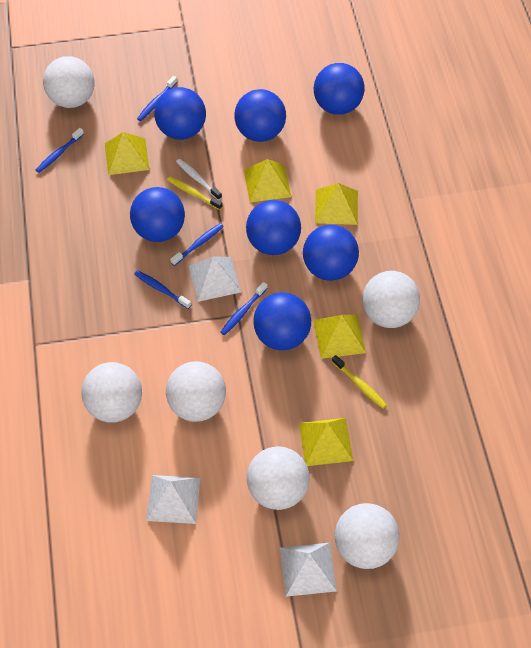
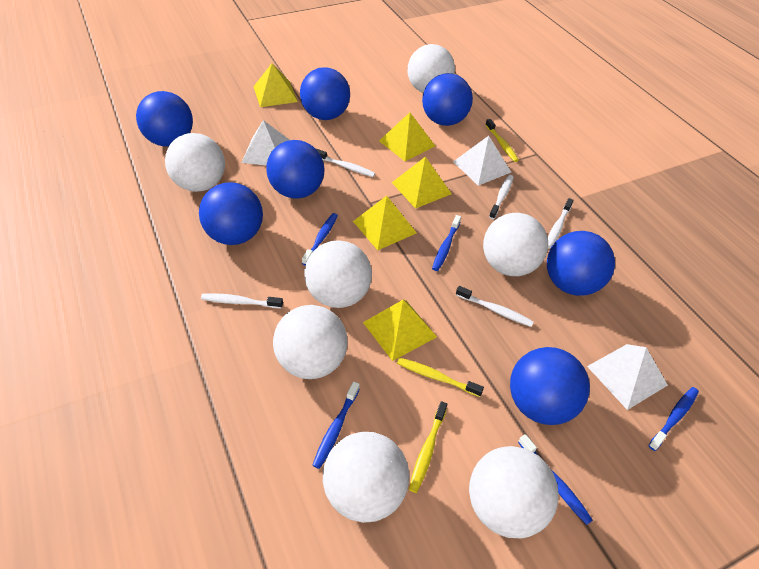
white ball: [43,56,95,108] [81,362,142,422] [166,361,226,422] [247,446,310,510] [335,503,399,569] [362,271,420,328] = 6 -> [165,133,225,192] [273,305,348,379] [304,240,372,308] [323,432,409,523] [408,44,455,93] [469,446,558,539] [483,213,548,276] = 7
white toothbrush: [176,159,222,200] = 1 -> [201,293,283,309] [316,149,375,177] [456,286,534,327] [489,175,514,219] [548,198,574,249] = 5
yellow toothbrush: [167,177,223,210] [332,355,387,409] = 2 -> [397,358,484,397] [409,401,447,493] [486,119,519,162] = 3

